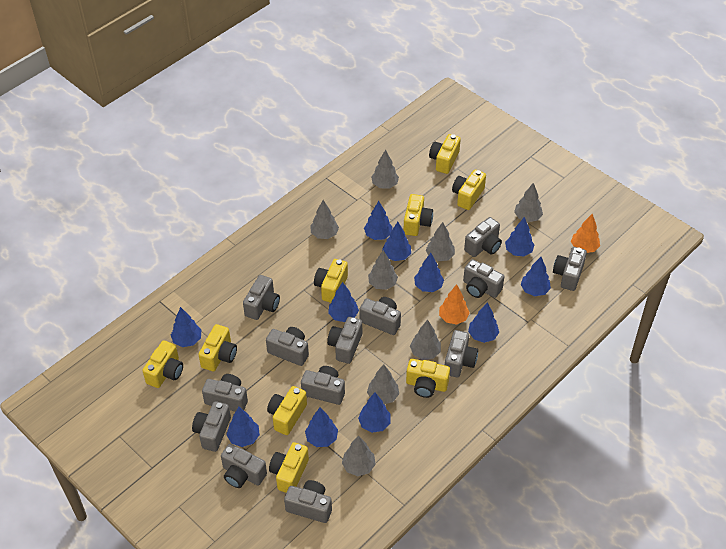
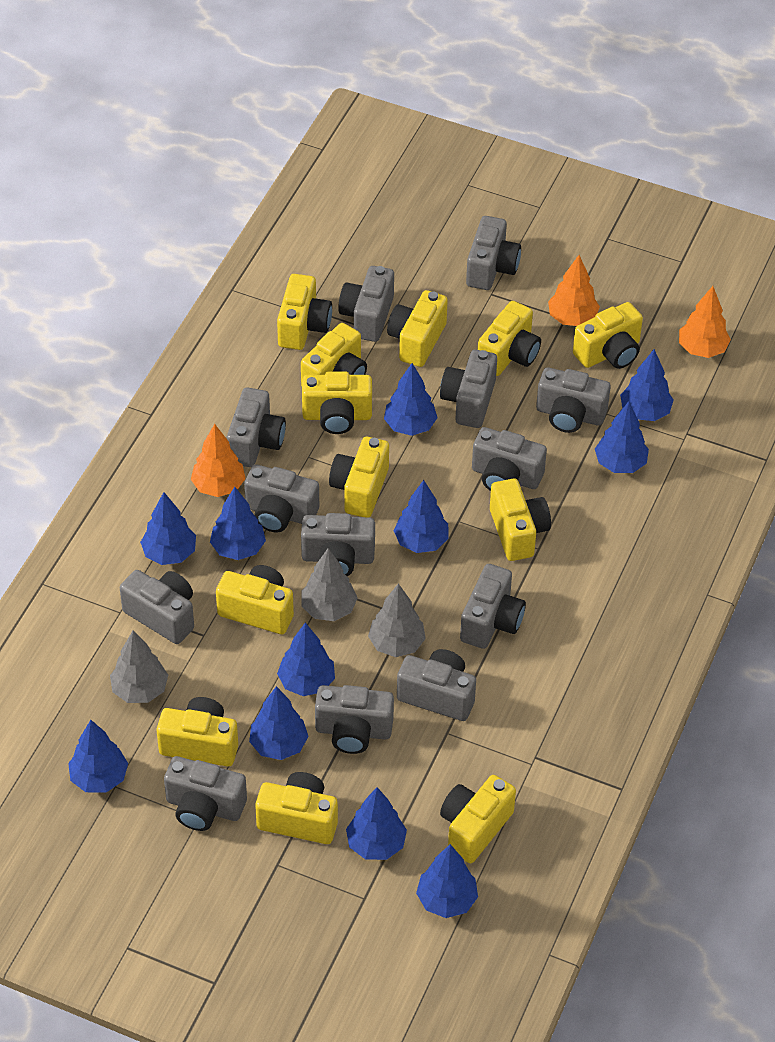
grey tree: [310,200,339,239] [342,436,376,476] [367,364,399,404] [368,250,398,290] [371,150,399,188] [410,320,441,360] [426,222,455,262] [514,183,543,222] = 8 -> [110,631,168,703] [301,548,357,621] [368,584,426,657] = 3
orange tree: [439,284,470,325] [571,214,600,253] = 2 -> [191,424,246,497] [548,255,600,326] [679,286,731,358] = 3
yellow camera: [142,340,183,388] [198,324,237,371] [267,386,307,435] [269,442,309,493] [314,259,348,303] [403,194,433,236] [406,359,450,398] [429,134,461,174] [452,170,486,210] = 9 -> [157,697,238,767] [216,565,294,634] [255,772,338,844] [277,274,332,350] [301,323,367,386] [302,371,372,434] [329,437,389,517] [387,290,448,367] [440,775,516,863] [478,301,541,376] [490,479,551,561] [573,302,643,369] = 12

